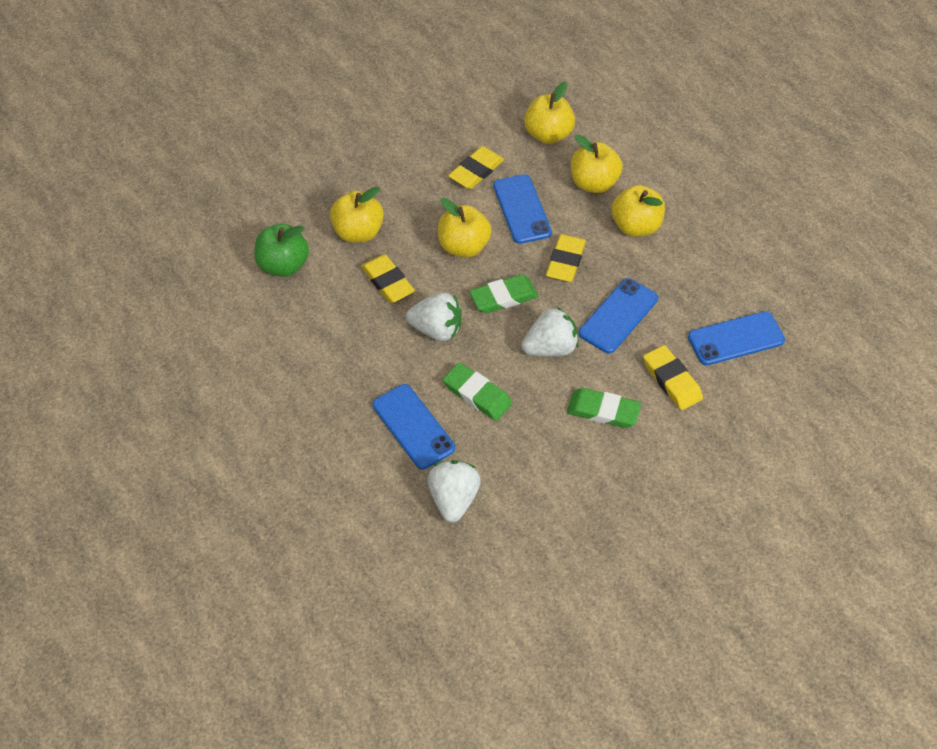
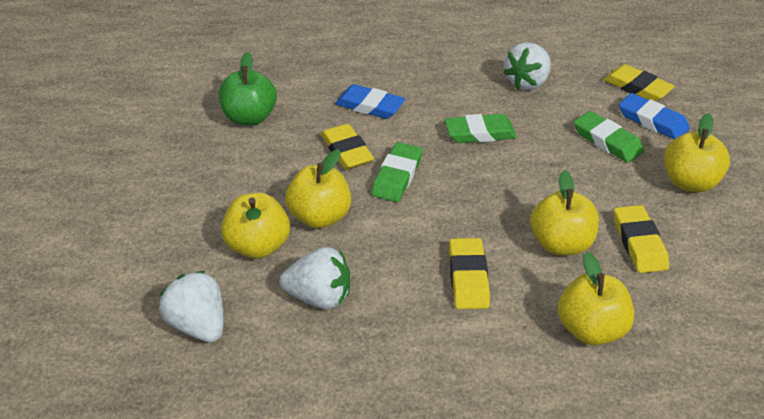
blue eraser: none = 0 -> [335,84,405,119] [619,93,690,139] = 2
blue phone: [372,384,455,469] [493,174,552,244] [578,278,658,353] [688,311,785,365] = 4 -> none = 0

